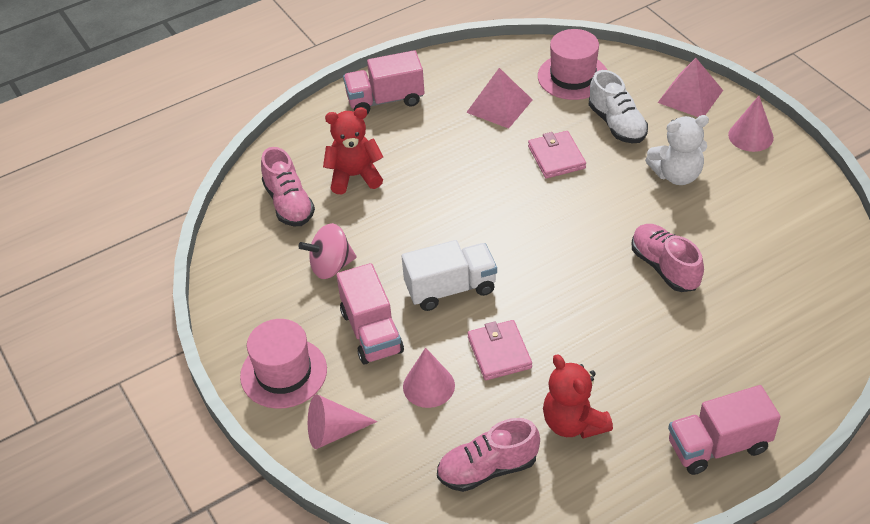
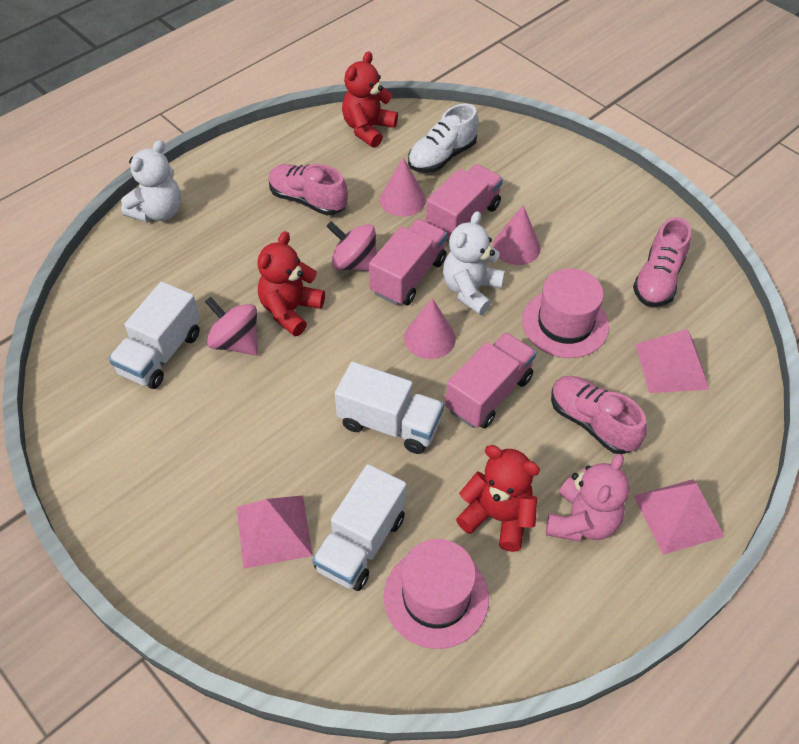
pink pyramid: [466,68,533,129] [657,58,723,117] = 2 -> [237,495,313,569] [634,479,725,555] [636,329,709,393] = 3
pink spinning top: [298,223,357,279] = 1 -> [205,297,258,355] [326,221,377,271] = 2
pink teddy bear: none = 0 -> [546,454,630,542] = 1
pink wallet: [468,320,532,380] [528,131,586,179] = 2 -> none = 0
red teddy bear: [323,107,383,194] [543,354,613,439] = 2 -> [257,231,325,336] [342,51,398,148] [456,445,540,552] = 3
white teddy bear: [645,115,709,185] = 1 -> [121,140,181,223] [443,211,505,315] = 2
white truck: [402,240,497,311] = 1 -> [109,282,200,389] [312,464,407,591] [335,362,444,454] = 3

